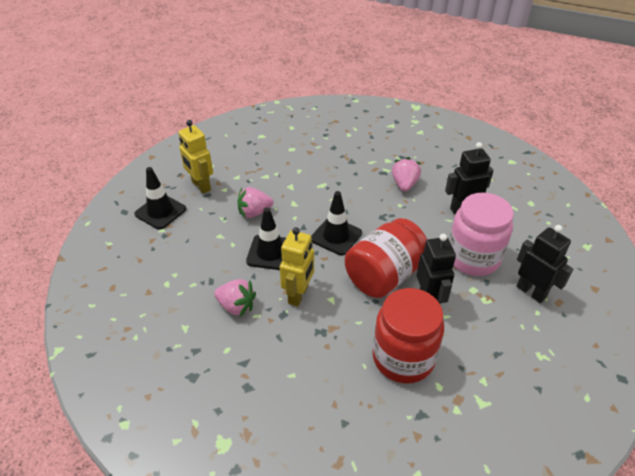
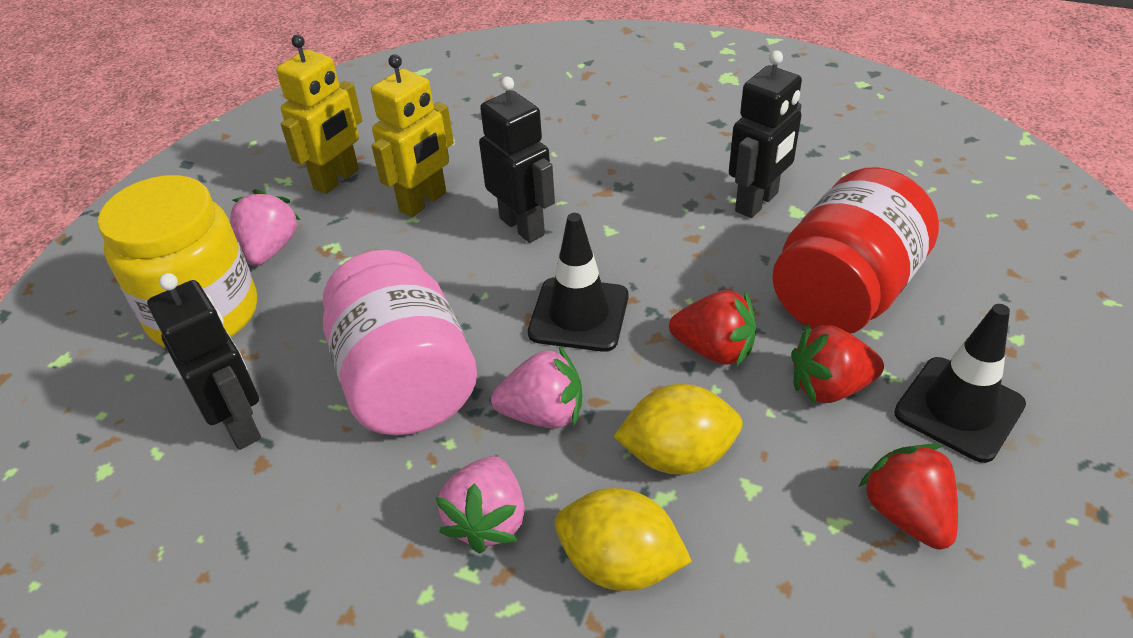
black traffic cone: [134,167,186,230] [246,207,286,270] [311,191,362,255] = 3 -> [528,213,628,352] [894,304,1026,463] = 2
red jar: [345,218,427,298] [373,288,444,384] = 2 -> [772,167,939,334] = 1
red strawberry: none = 0 -> [669,290,756,366] [792,323,884,405] [858,444,958,549] = 3
yellow jar: none = 0 -> [98,175,257,348] = 1
yellow lemon: none = 0 -> [555,488,692,591] [614,384,742,475] = 2

